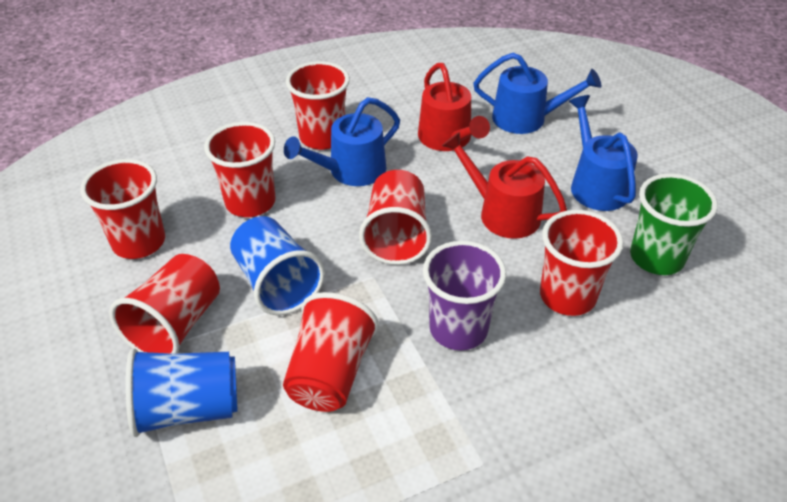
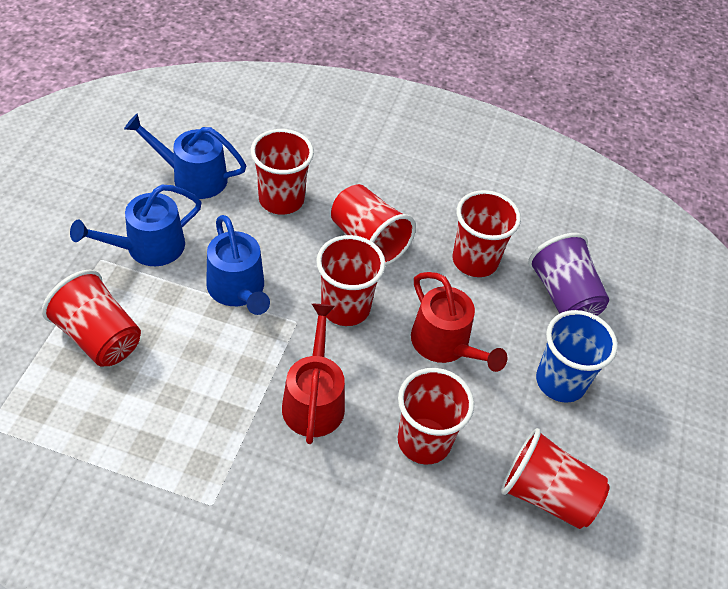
blue cup: [125,349,238,437] [230,216,325,315] = 2 -> [536,310,618,403] = 1
green cup: [630,173,718,275] = 1 -> none = 0

